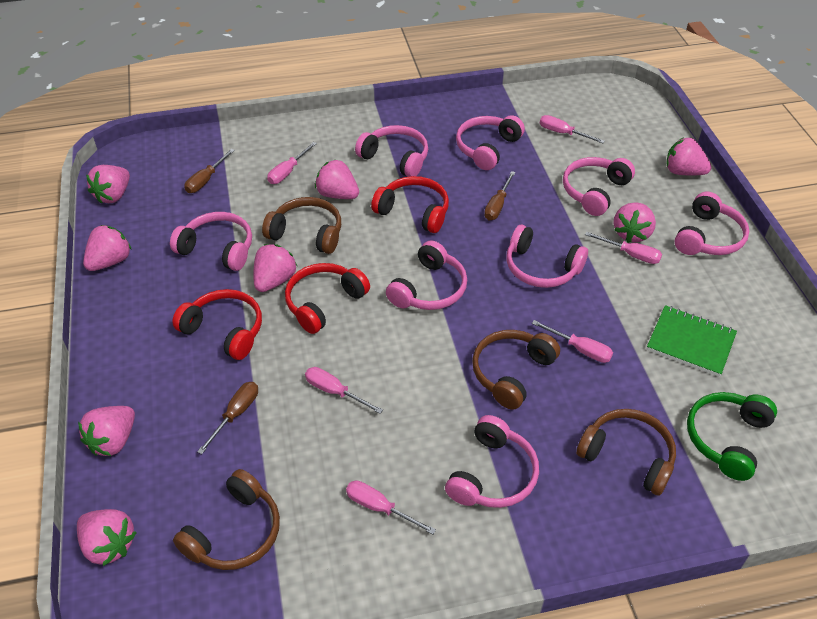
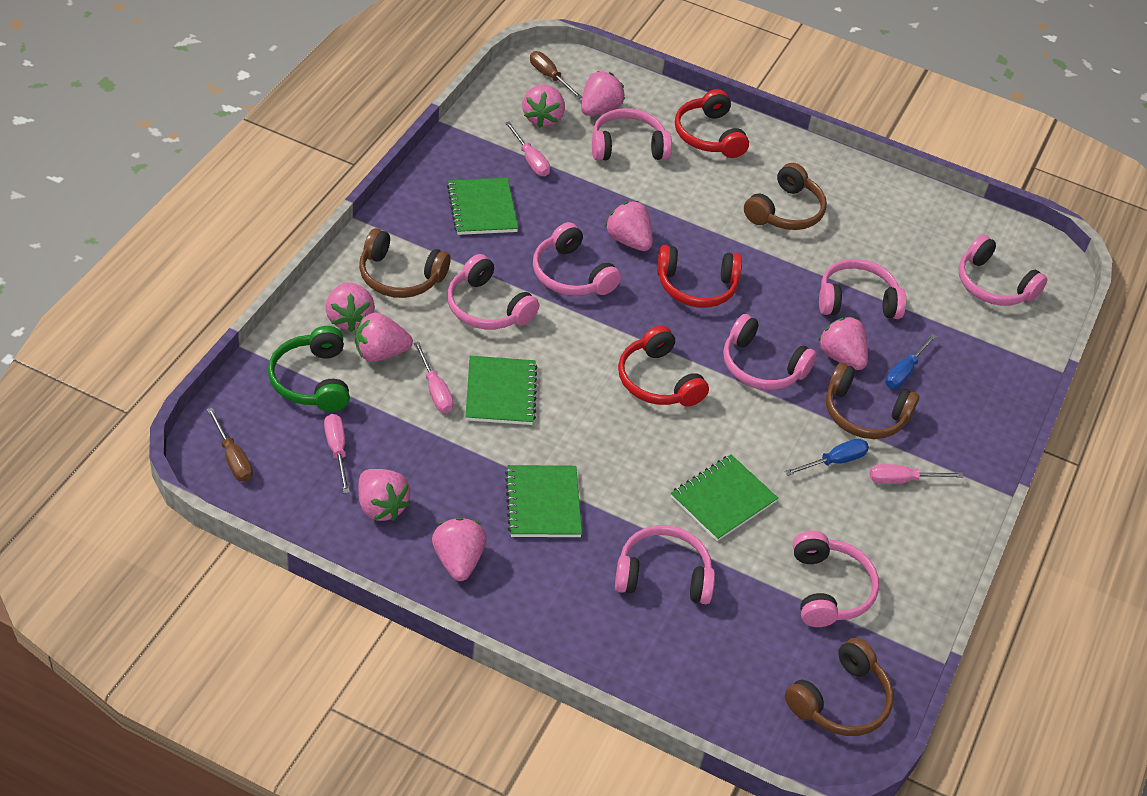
blue screwdriver: none = 0 -> [785,439,869,476] [885,334,936,389] = 2
brown screwdriver: [184,149,235,193] [197,382,258,454] [484,171,516,220] = 3 -> [207,408,253,482] [530,51,582,99] = 2
green notebook: [647,305,737,377] = 1 -> [447,178,518,235] [466,356,538,425] [505,465,582,537] [671,455,778,541] = 4
pink screwdriver: [267,142,317,184] [305,367,383,414] [346,481,436,535] [532,320,613,363] [540,115,605,143] [585,232,662,264] = 6 -> [324,414,350,493] [414,342,454,413] [505,122,550,176] [870,464,964,484] = 4

